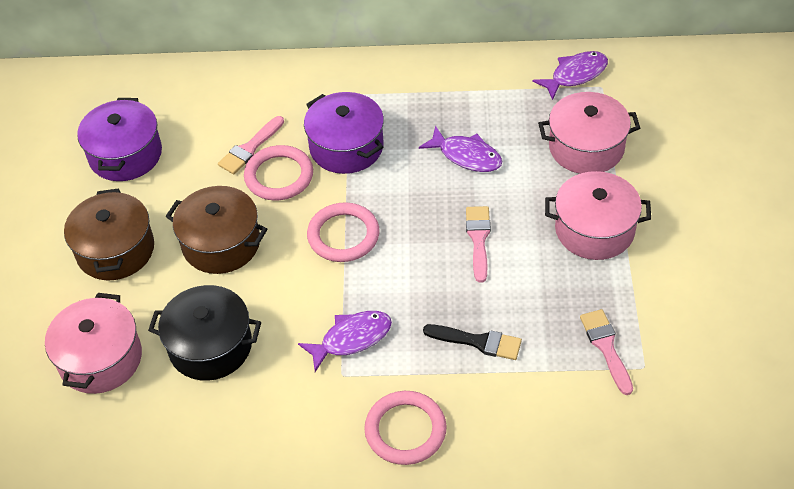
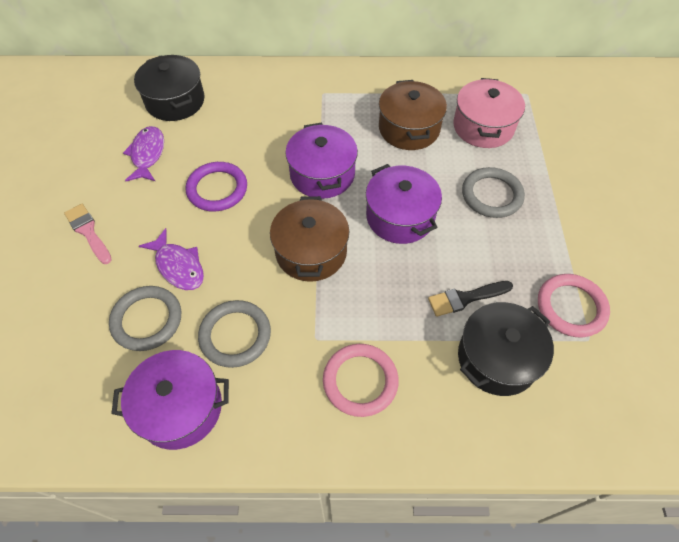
black pot: [148,285,261,381] = 1 -> [134,55,204,121] [458,302,554,396] = 2
grey ring: none = 0 -> [109,286,181,351] [198,300,271,368] [462,167,525,218] = 3
pink brush: [218,116,284,174] [466,206,491,283] [580,309,633,395] = 3 -> [64,204,112,264] = 1
pink pot: [45,293,142,394] [538,92,640,174] [545,171,651,260] = 3 -> [453,78,525,148] = 1
pink ring: [244,145,313,200] [307,202,380,262] [364,391,447,465] = 3 -> [323,344,399,417] [538,274,610,337] = 2
purple fish: [298,311,392,372] [419,126,503,172] [532,51,608,100] = 3 -> [123,126,164,181] [139,228,204,290] = 2
purple pot: [77,98,162,181] [304,92,384,174] = 2 -> [111,350,229,450] [285,123,358,199] [366,164,442,244] = 3
purple ring: none = 0 -> [186,162,247,212] = 1

